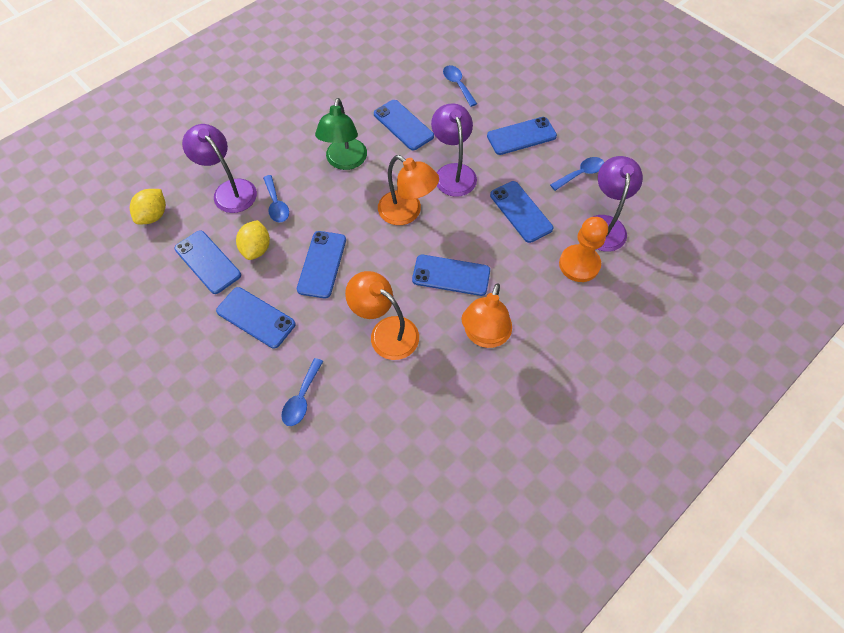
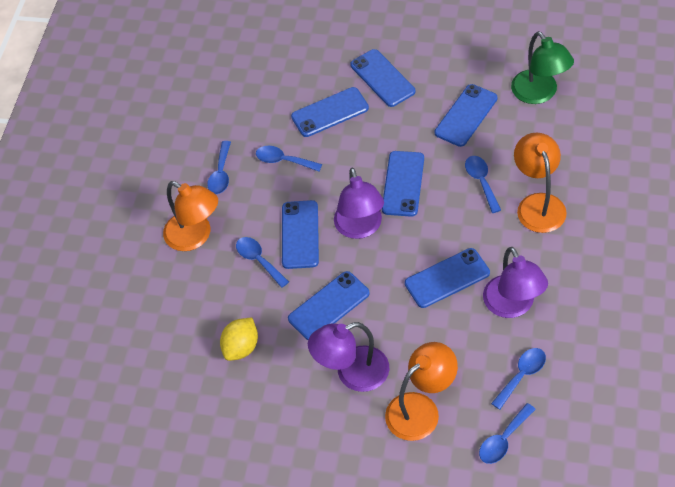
blue spoon: [263,175,289,223] [281,358,323,426] [443,65,477,107] [550,157,604,191] = 4 -> [207,141,231,194] [236,237,289,288] [256,146,322,171] [465,156,501,213] [479,403,536,464] [491,348,546,410] = 6
orange pawn: [559,217,608,282] = 1 -> none = 0
yellow lemon: [130,189,166,224] [236,220,270,260] = 2 -> [220,318,258,361] = 1

